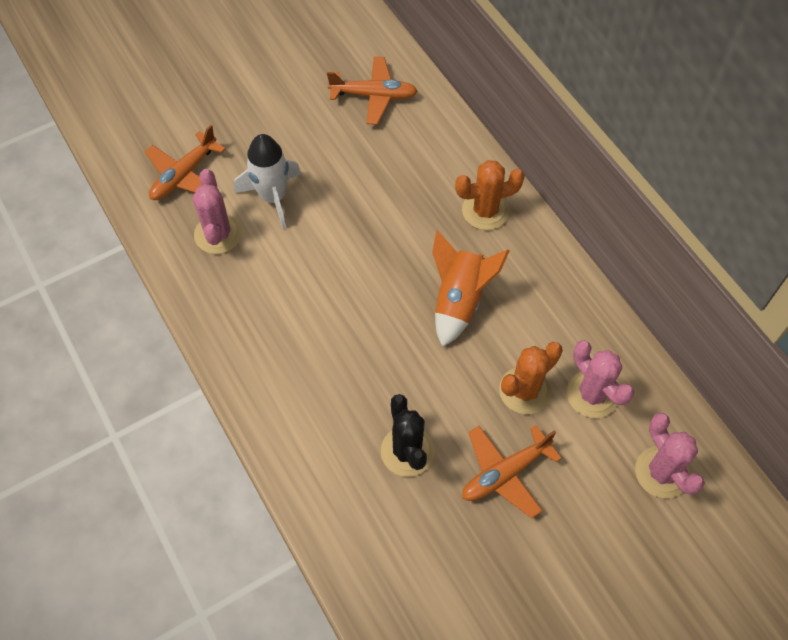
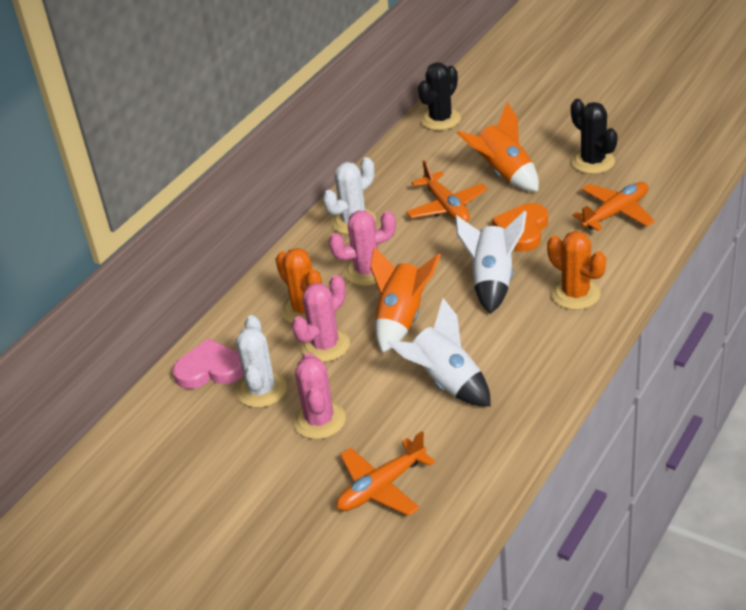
black cactus: [381,394,435,477] = 1 -> [418,63,461,130] [571,99,618,174] = 2
orange heart: none = 0 -> [492,203,548,252] = 1
orange rocket: [432,230,509,347] = 1 -> [370,247,441,353] [457,103,539,191] = 2
pink heart: none = 0 -> [172,339,244,389] = 1
white cactus: none = 0 -> [236,315,287,408] [323,157,376,235] = 2
white rocket: [234,134,301,229] = 1 -> [387,298,491,406] [455,211,527,314] = 2

